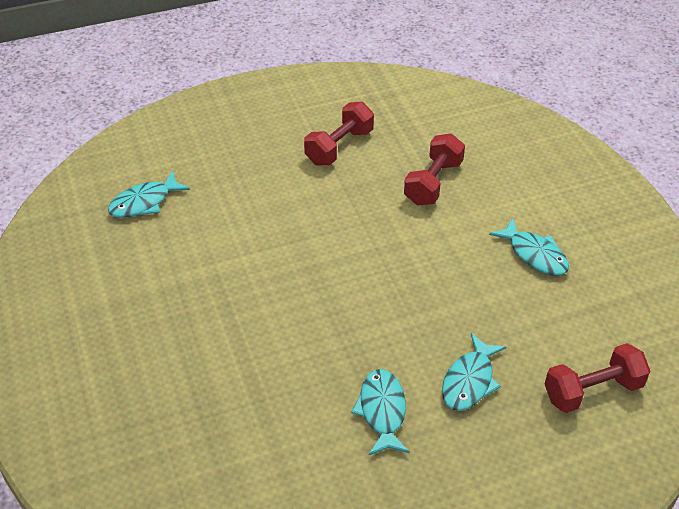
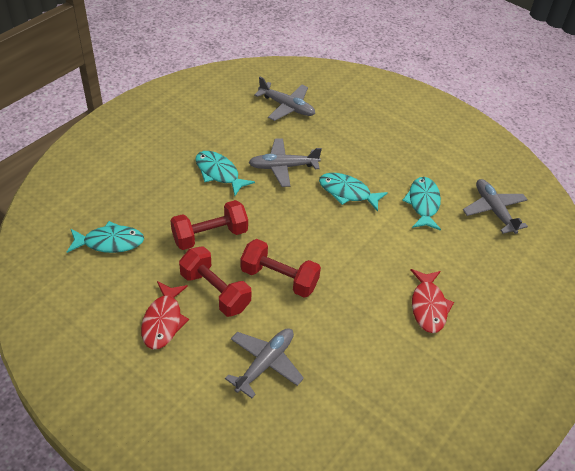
grey plane: none = 0 -> [225,328,304,398] [248,138,322,187] [254,77,315,121] [463,179,528,234] = 4
red fish: none = 0 -> [141,281,189,349] [411,269,454,333] = 2

